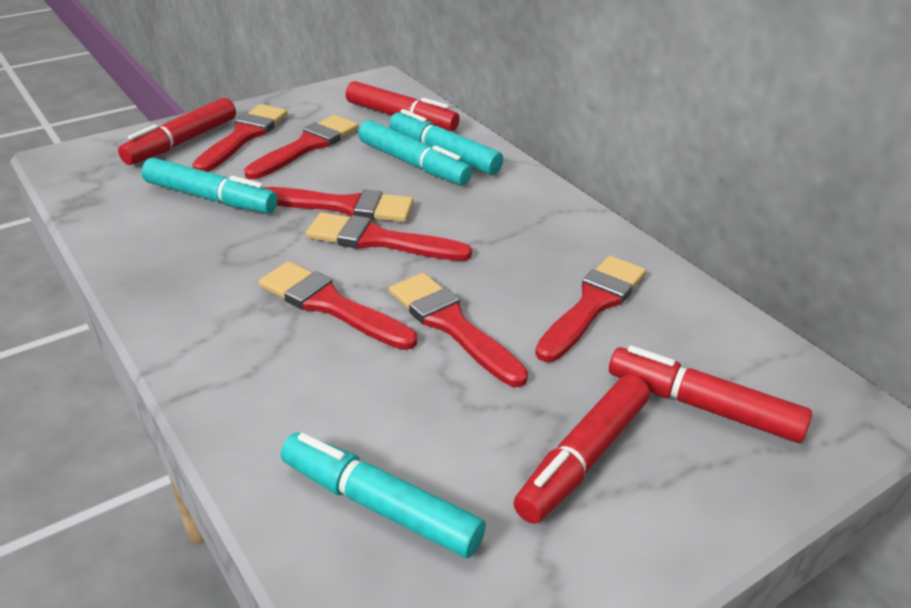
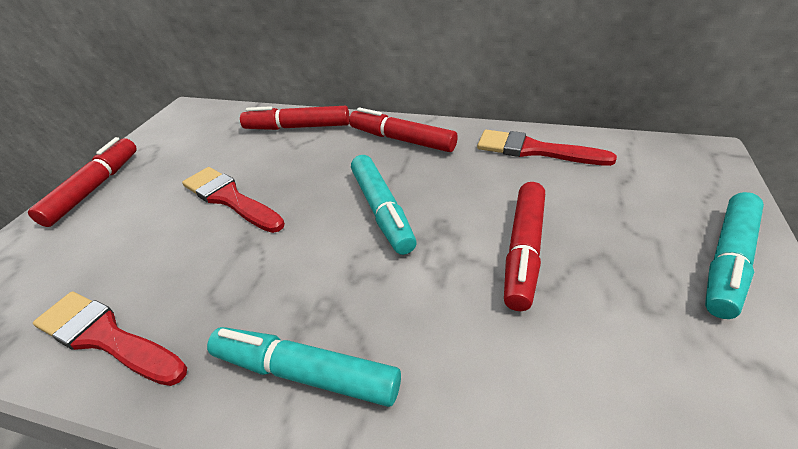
red brush: [192,104,288,172] [244,115,358,179] [259,261,417,350] [263,187,414,222] [306,212,472,261] [389,273,528,387] [535,256,646,362] = 7 -> [33,291,187,386] [182,167,285,233] [477,130,617,166] = 3
turquoise marker: [142,158,278,213] [281,433,486,558] [358,120,472,185] [389,109,504,175] = 4 -> [207,327,401,407] [351,155,417,255] [705,192,764,319] = 3

